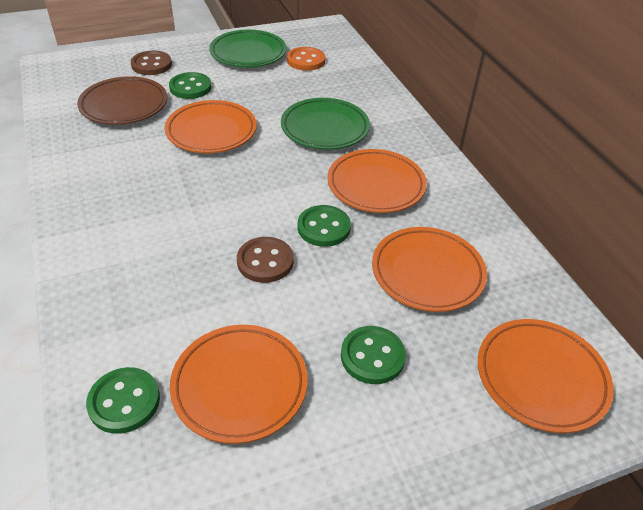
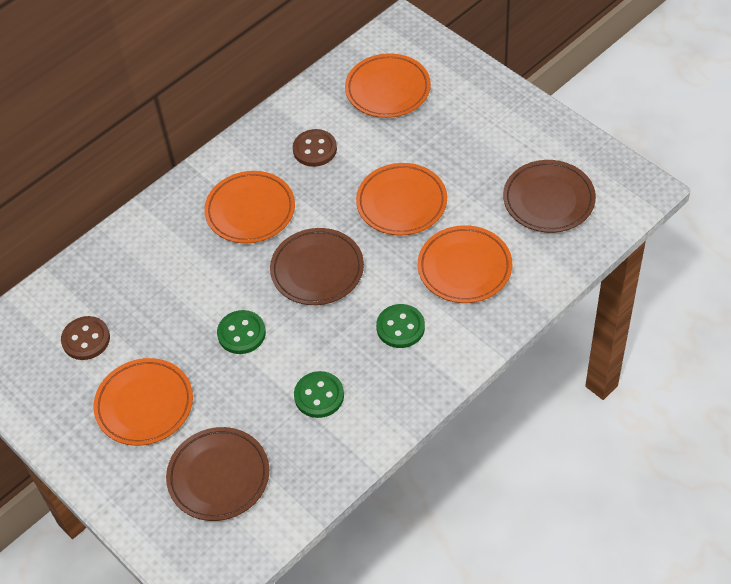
brown plate: [77,76,167,125] = 1 -> [166,427,269,521] [270,228,364,305] [503,160,596,233] = 3
green button: [86,367,160,434] [169,72,212,99] [298,205,351,247] [341,326,406,384] = 4 -> [217,310,266,354] [294,371,344,418] [376,304,425,348] = 3
green plate: [209,29,286,68] [281,98,370,150] = 2 -> none = 0
orange button: [287,47,325,71] = 1 -> none = 0

